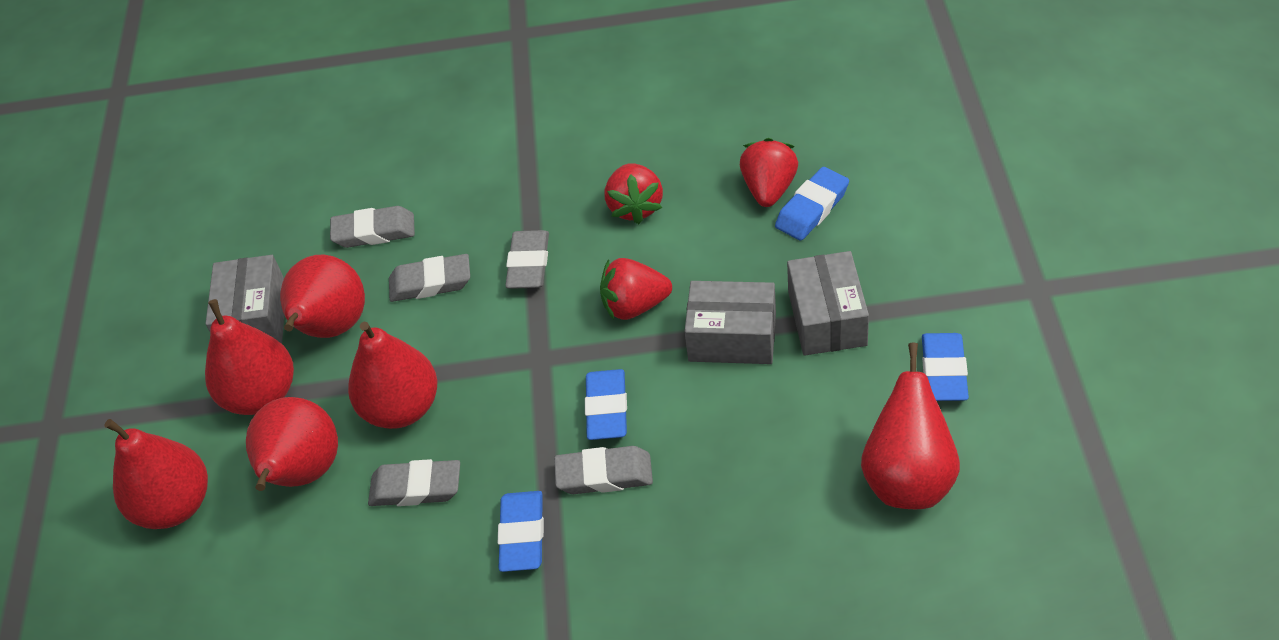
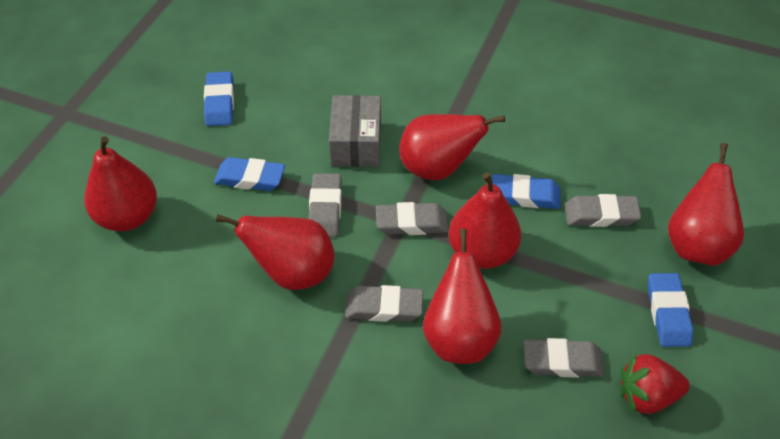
grey box: [205,255,284,344] [684,281,776,364] [787,251,869,356] = 3 -> [329,95,381,167] = 1
red strawberry: [600,258,672,320] [605,163,663,224] [740,138,798,207] = 3 -> [621,353,690,414] = 1

